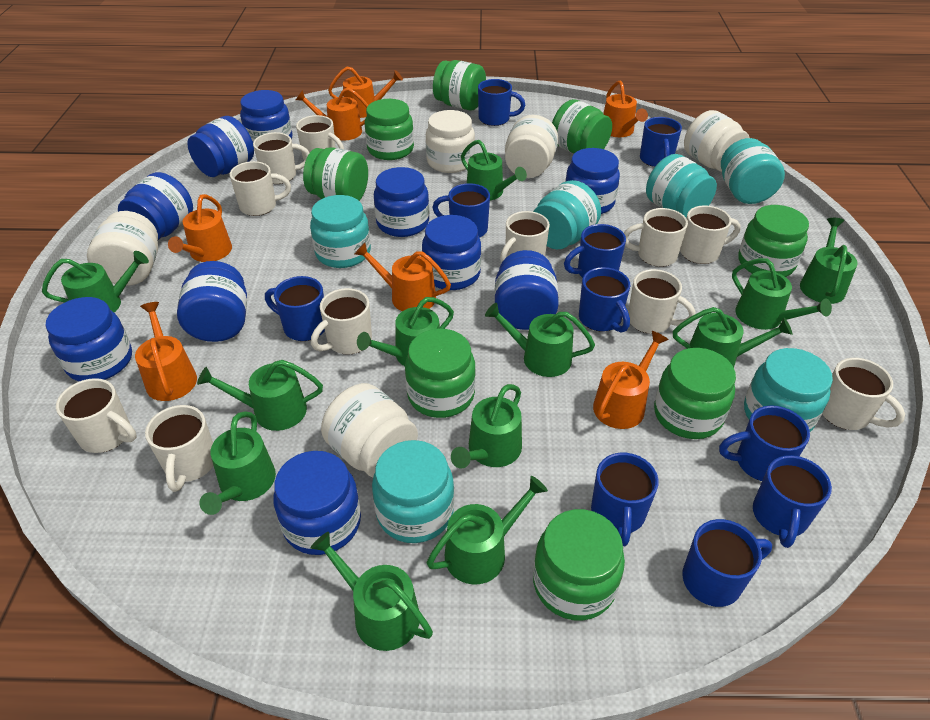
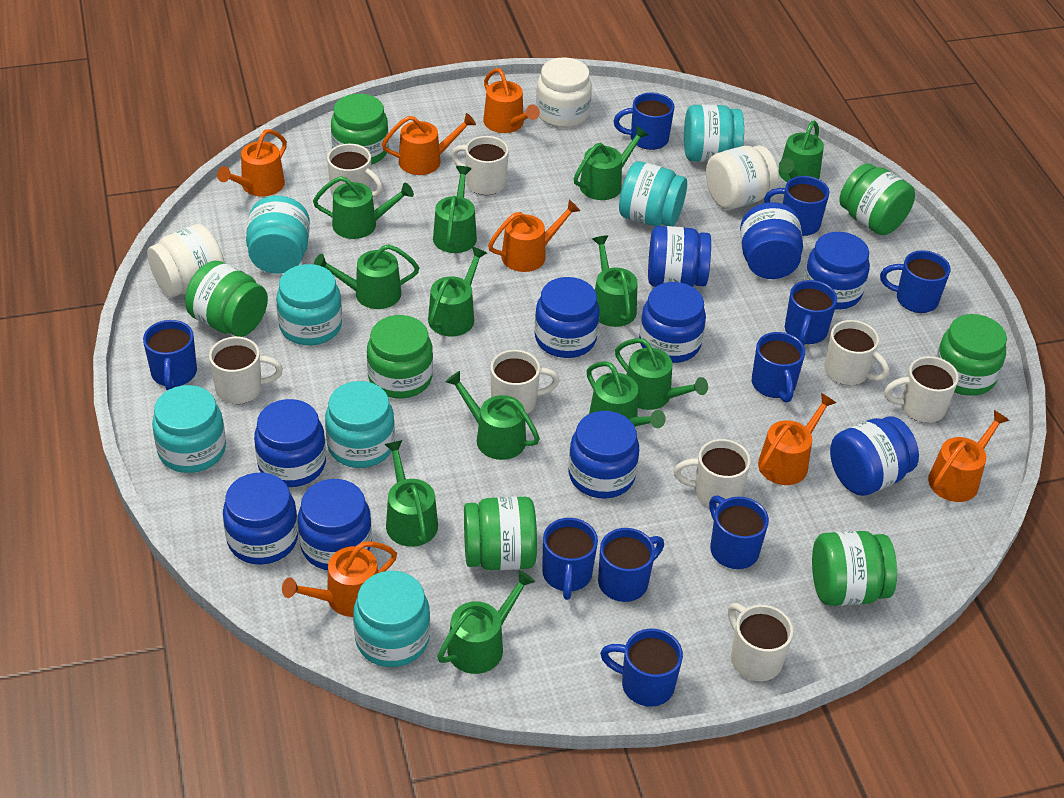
green jar: [303,147,368,201] [365,99,414,160] [405,329,476,418] [433,60,486,110] [533,509,625,621] [552,99,612,153] [654,348,736,439] [739,205,809,277] = 8 -> [185,261,268,337] [331,94,389,165] [367,315,433,398] [464,496,537,570] [812,531,897,606] [839,163,915,235] [936,314,1007,396] = 7
turquoise jar: [310,195,371,268] [372,440,454,543] [533,180,601,250] [646,154,717,218] [721,138,785,204] [744,348,833,432] = 6 -> [152,385,226,473] [246,196,310,274] [276,264,342,345] [325,381,395,468] [353,571,430,667] [619,161,687,226] [684,105,744,162] = 7
white jar: [87,211,158,286] [321,383,418,477] [426,110,475,173] [505,115,558,178] [684,110,749,172] = 5 -> [147,224,225,298] [536,57,592,128] [706,145,778,210] = 3
white mug: [56,378,137,453] [145,405,214,492] [230,161,291,216] [253,132,309,184] [296,115,344,160] [311,288,372,355] [500,211,550,263] [624,208,688,267] [628,269,696,334] [680,205,741,264] [822,358,905,430] = 11 -> [209,337,283,404] [327,144,383,197] [451,136,509,195] [490,350,560,414] [674,439,751,507] [728,603,794,681] [824,320,890,385] [884,356,959,423] = 8

